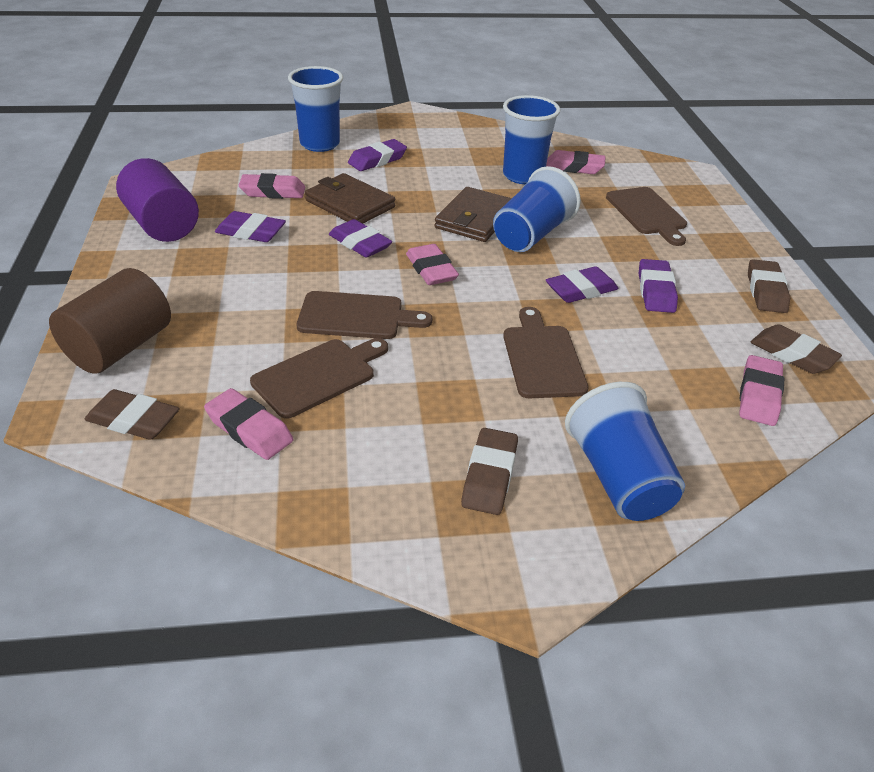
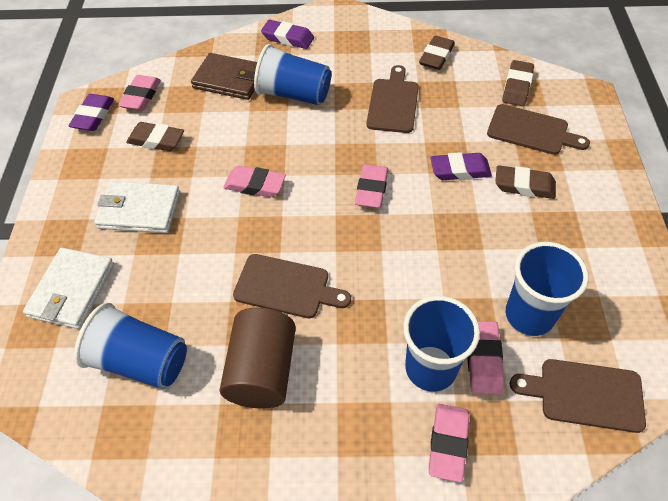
brown wallet: [305,173,395,224] [434,187,512,242] = 2 -> [191,53,257,100] = 1
purple cylinder: [116,158,199,242] = 1 -> none = 0
purple eraser: [215,211,286,242] [329,219,392,257] [348,139,407,171] [546,266,618,303] [639,259,678,313] = 5 -> [68,94,114,131] [261,20,314,49] [430,152,492,180] = 3
white wallet: none = 0 -> [23,248,114,329] [94,181,180,233] = 2

